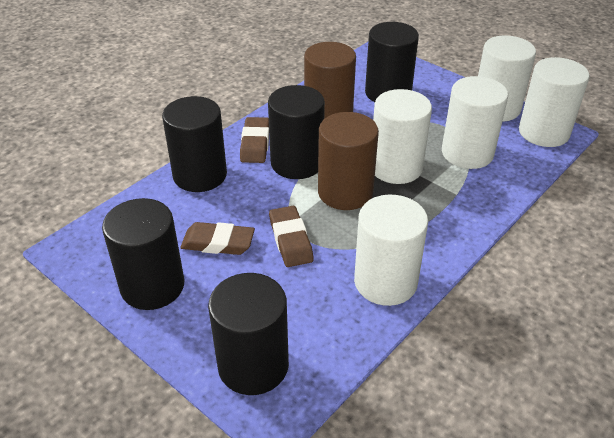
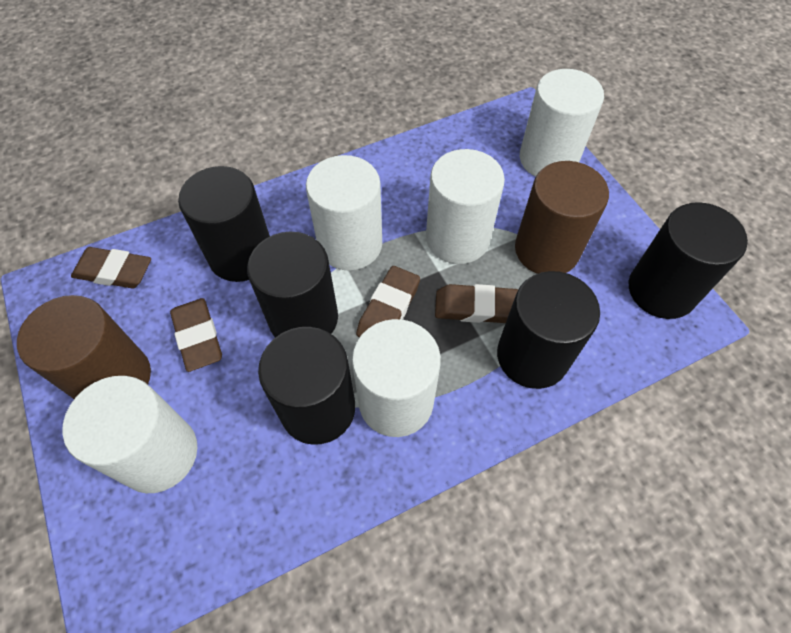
brown eraser: [181,222,255,255] [240,117,269,163] [269,206,314,267] = 3 -> [71,247,151,288] [170,298,222,372] [356,266,420,337] [435,284,518,323] = 4

